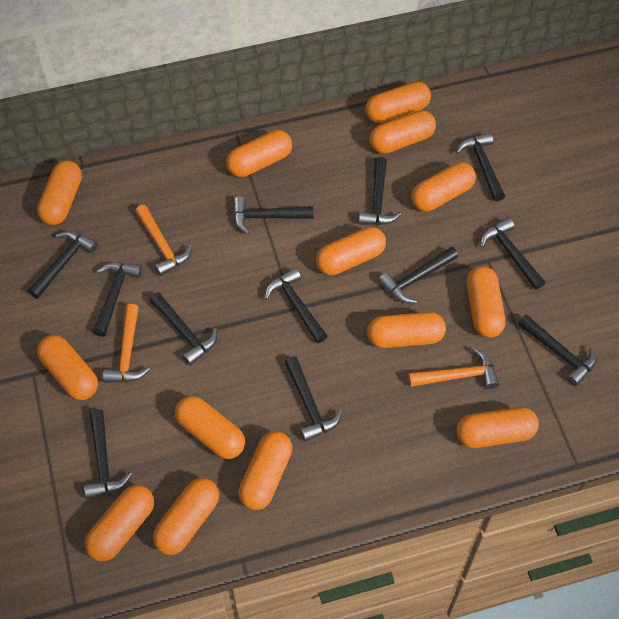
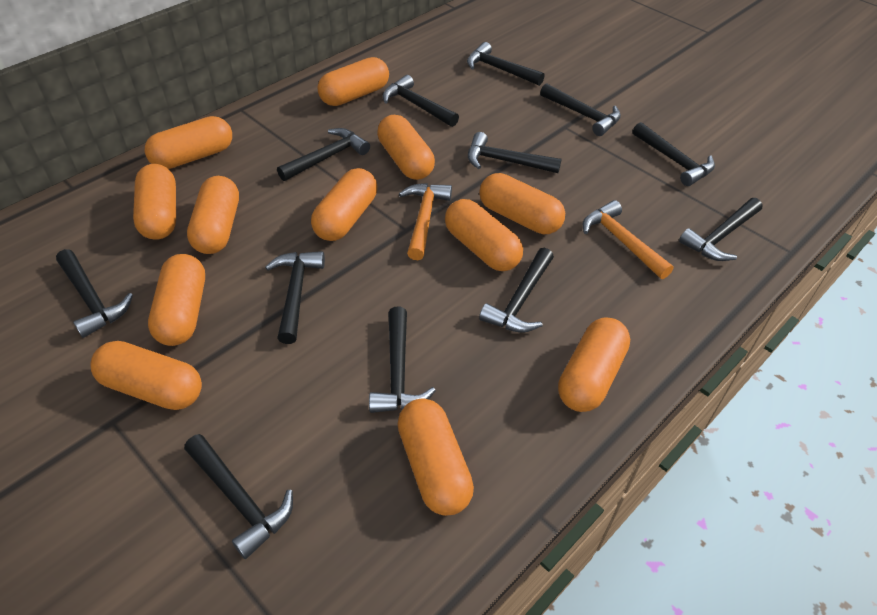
orange capsule: [37,160,82,225] [37,335,98,400] [85,485,154,561] [153,478,219,555] [175,396,245,459] [226,130,292,177] [238,431,293,510] [316,227,386,275] [365,82,431,123] [367,312,446,348] [370,110,436,154] [411,162,476,212] [456,407,539,448] [467,266,505,338] = 14 -> [90,341,202,410] [133,164,176,240] [144,116,232,169] [148,254,205,346] [187,176,239,254] [311,168,377,241] [317,57,389,106] [377,115,435,180] [398,399,474,516] [445,199,523,271] [479,173,565,234] [558,317,630,412] = 12
orange hammer: [103,304,150,383] [135,205,192,276] [408,347,499,389] = 3 -> [399,183,452,260] [583,200,674,279] = 2

